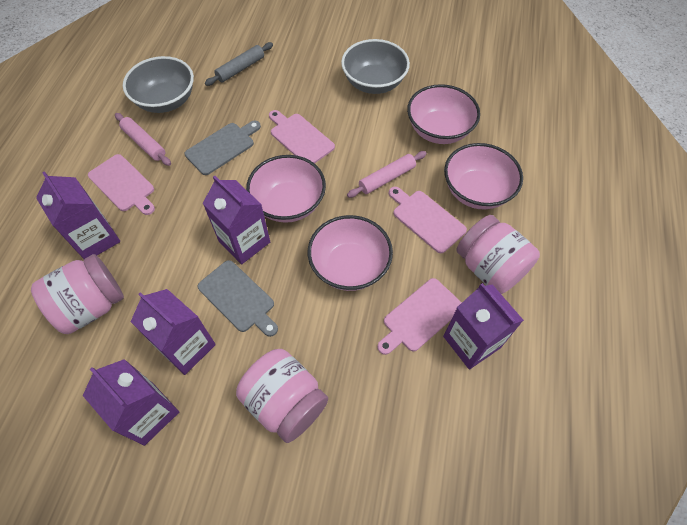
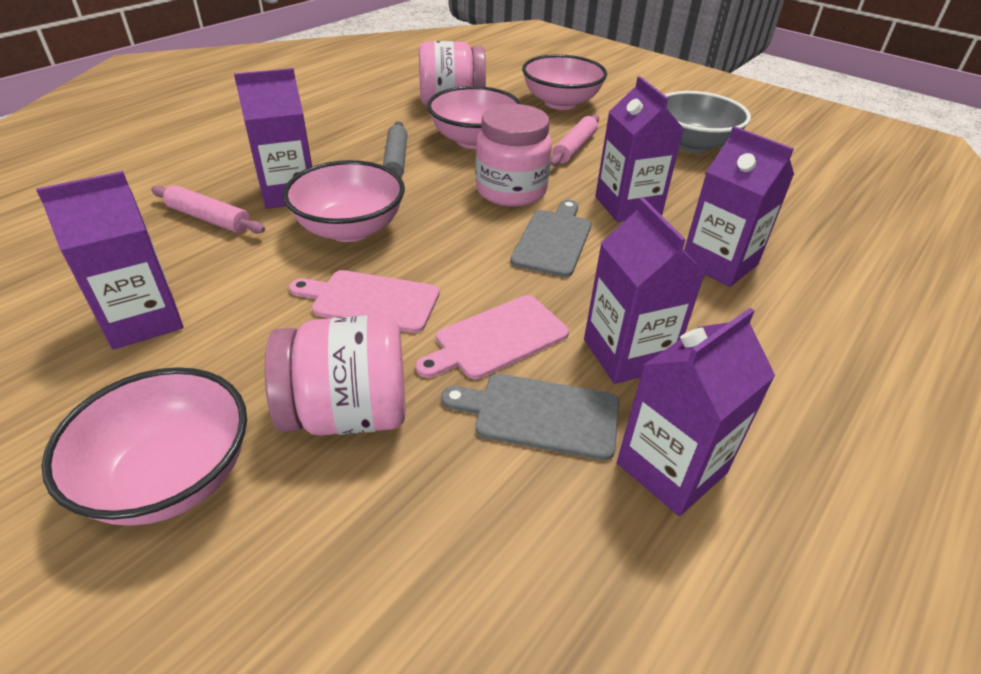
grey bowl: [123,56,194,113] [341,39,410,94] = 2 -> [665,91,751,153] = 1
pink cutting board: [88,154,155,215] [269,110,335,163] [377,278,462,355] [388,187,467,253] = 4 -> [289,270,439,333] [416,295,569,379] = 2
purple carton: [36,171,120,259] [83,359,179,446] [131,289,216,375] [203,175,270,264] [443,283,524,369] = 5 -> [36,171,184,350] [234,68,312,209] [584,198,706,384] [595,76,684,222] [617,308,775,516] [684,126,794,287] = 6

